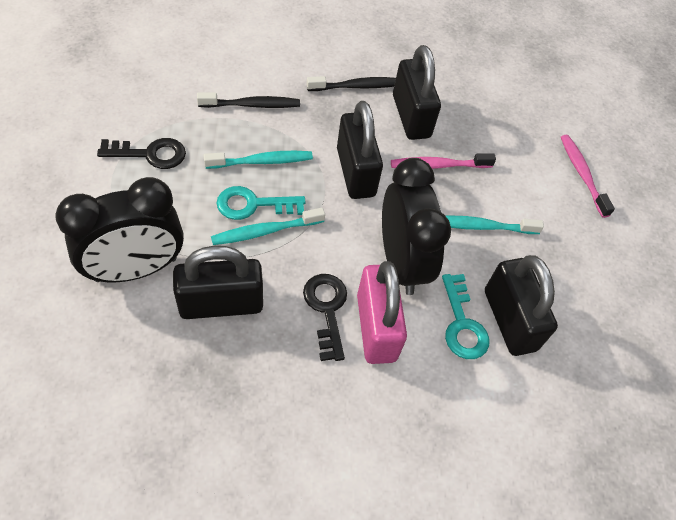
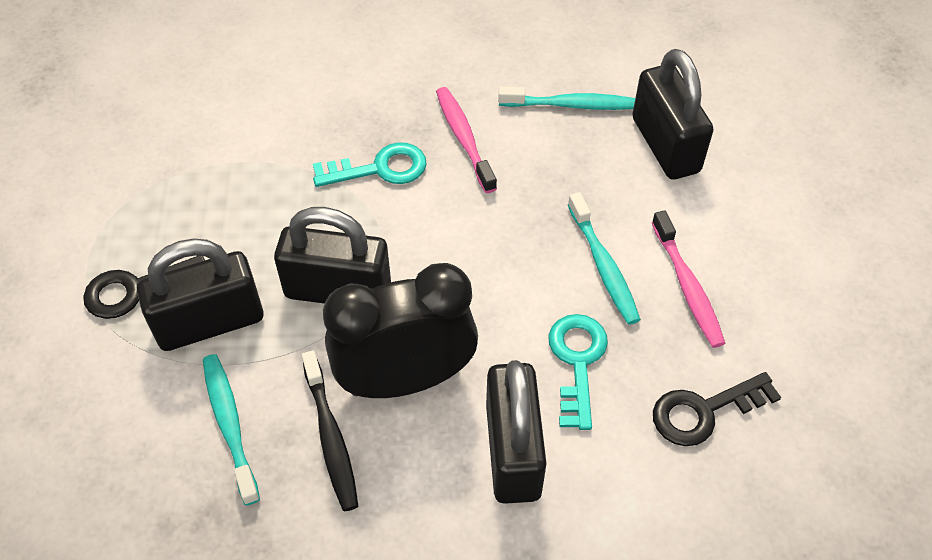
black clock: [56,177,184,282] [382,158,451,295] = 2 -> [323,263,478,398] = 1
black toothbrush: [197,92,300,108] [307,76,396,91] = 2 -> [302,350,358,511] = 1
pink padlock: [357,261,407,364] = 1 -> none = 0

